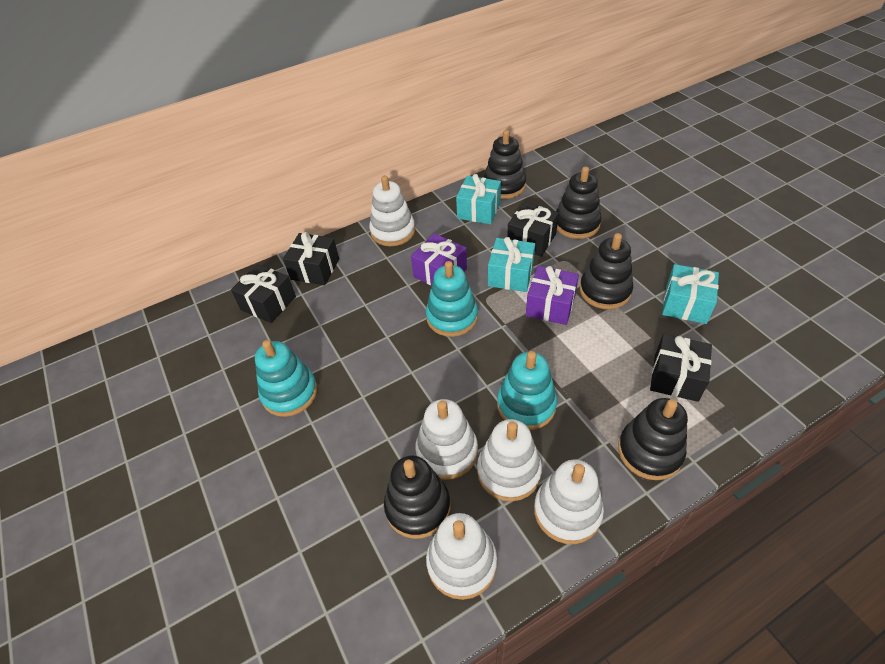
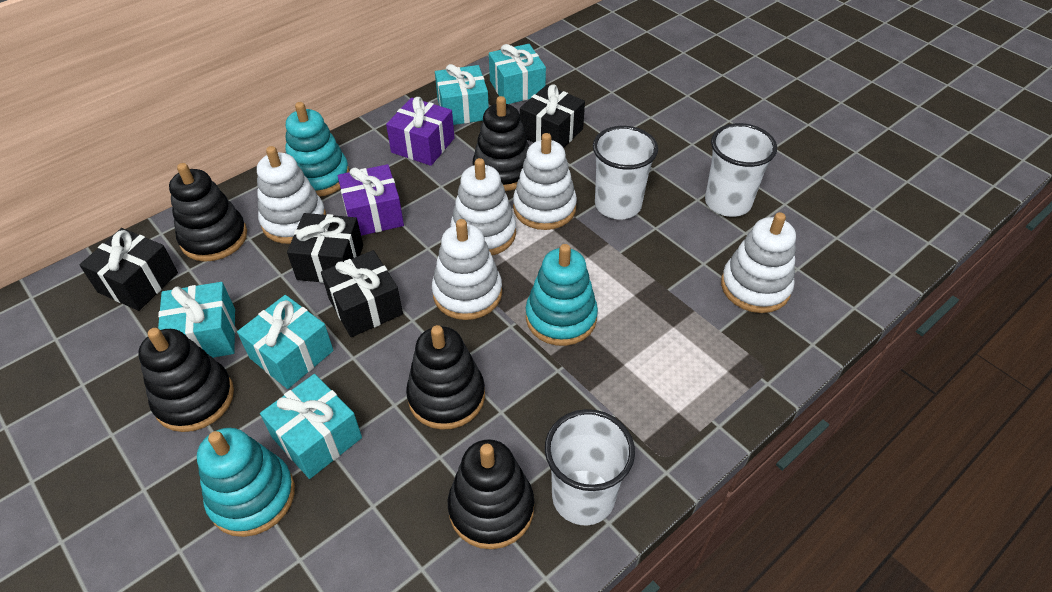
turquoise gift: [456,174,501,224] [488,237,535,292] [662,264,719,324] = 3 -> [158,282,236,358] [237,295,334,389] [260,374,362,479] [435,64,489,125] [489,44,546,104] = 5
white cup: none = 0 -> [545,409,635,526] [593,126,658,219] [705,123,777,217] = 3

